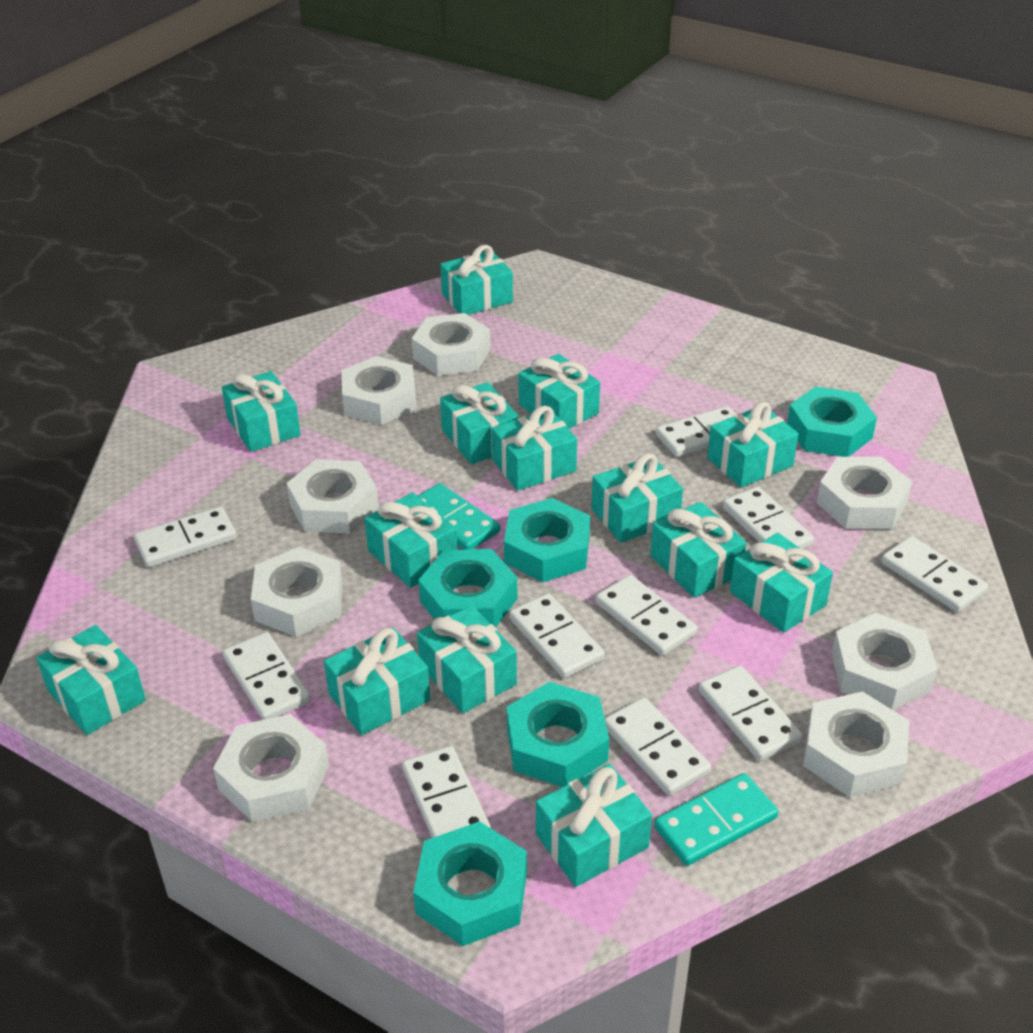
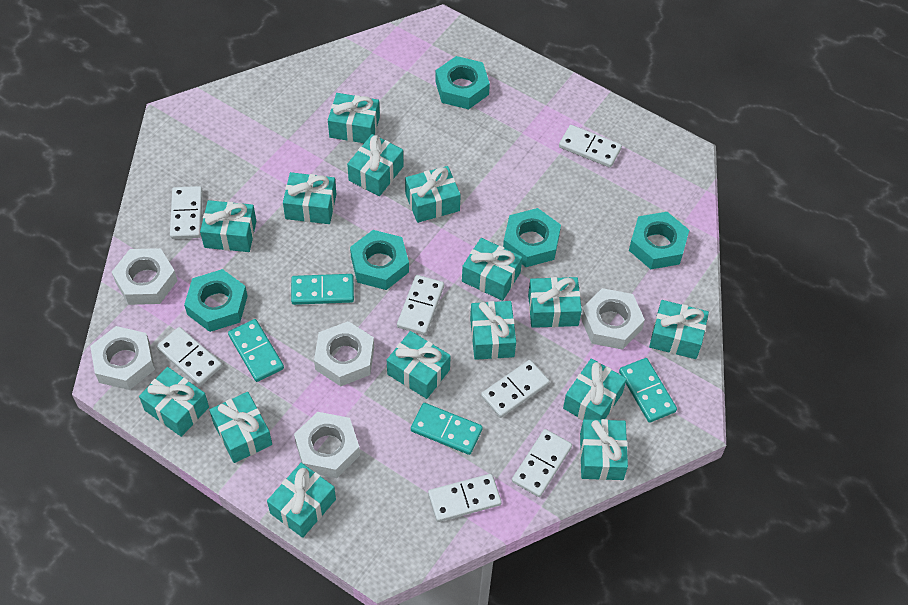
turquoise domino: [418,483,500,550] [654,773,778,866] = 2 -> [228,319,284,382] [291,274,354,305] [411,403,483,455] [619,358,677,423] = 4
turquoise gift: [36,625,146,735] [222,371,301,452] [324,627,430,735] [365,493,458,588] [417,605,517,713] [440,245,513,315] [440,382,519,464] [492,406,577,491] [518,354,600,429] [536,764,652,887] [591,453,683,543] [650,502,746,598] [707,402,799,488] [730,533,833,633] = 14 -> [139,367,209,437] [200,200,256,252] [209,392,272,463] [267,463,336,538] [283,172,337,224] [328,93,380,143] [347,134,404,196] [387,331,451,399] [405,166,461,223] [462,238,522,301] [470,301,516,360] [528,277,582,328] [563,358,627,421] [580,419,628,480] [649,300,709,359] = 15
white domino: [134,506,237,567] [223,632,311,720] [402,746,491,838] [509,593,605,678] [596,575,698,656] [605,697,711,796] [656,406,736,457] [699,666,803,761] [723,486,814,549] [881,536,988,613] = 10 -> [157,327,222,386] [170,186,203,239] [397,275,444,335] [428,474,502,522] [481,360,550,418] [512,429,572,497] [559,125,622,167] = 7
white nut: [213,714,329,822] [251,547,343,637] [286,459,379,533] [341,356,417,425] [412,313,491,376] [803,691,909,797] [817,457,912,529] [832,613,938,710] = 8 -> [90,326,155,390] [112,248,178,305] [294,412,360,478] [314,321,374,386] [580,288,645,350] = 5

